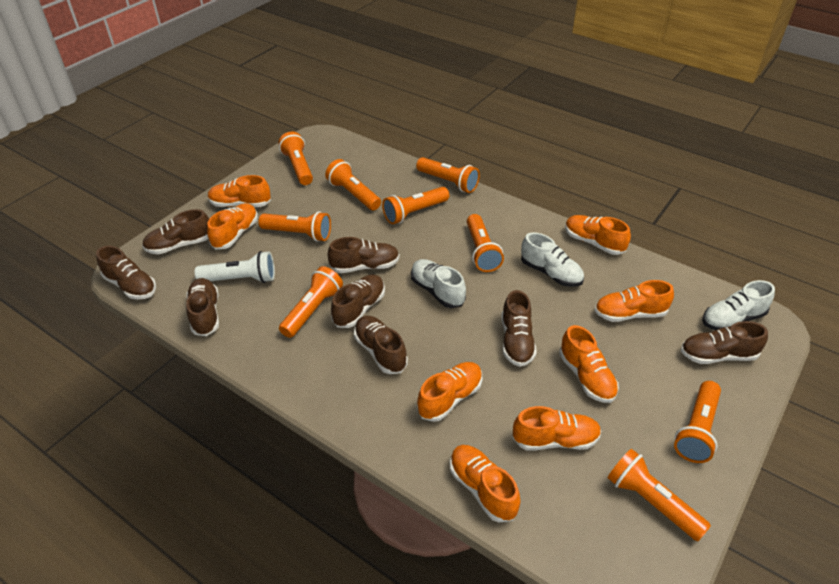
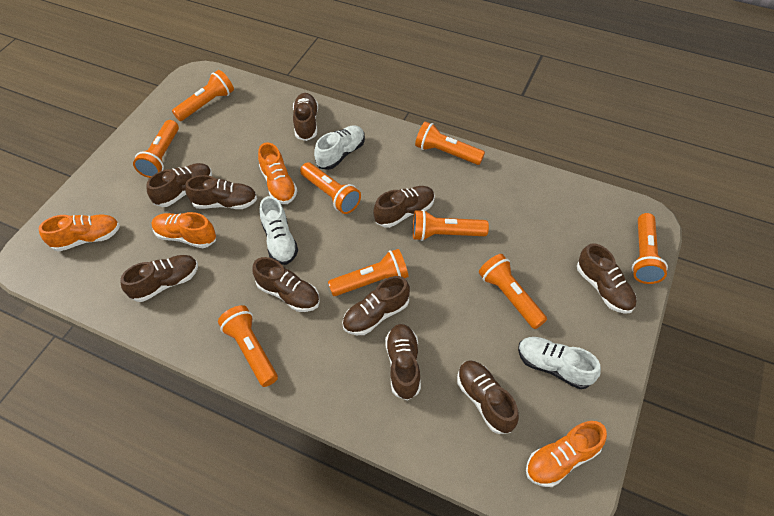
brown shoe: [96,246,156,299] [142,209,209,254] [186,278,219,336] [328,237,400,273] [331,275,385,328] [354,316,408,374] [502,290,537,367] [681,321,768,364] = 8 -> [120,255,198,302] [147,163,212,207] [185,175,257,209] [252,257,320,312] [293,93,318,141] [342,276,410,335] [374,186,435,228] [385,324,421,401] [457,360,519,434] [577,243,637,314] = 10
orange shoe: [207,203,258,249] [208,175,271,207] [417,362,482,422] [450,445,520,523] [513,406,601,451] [559,325,619,403] [565,215,631,255] [595,280,674,322] = 8 -> [39,214,120,252] [151,212,216,248] [258,142,297,204] [526,421,607,487] = 4
white flashlight: [194,251,275,283] = 1 -> none = 0

